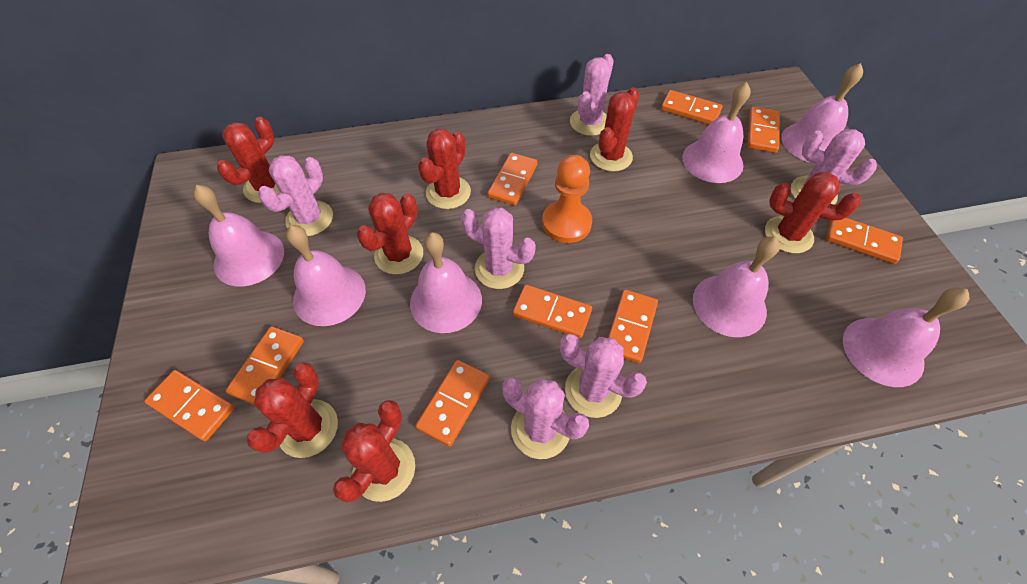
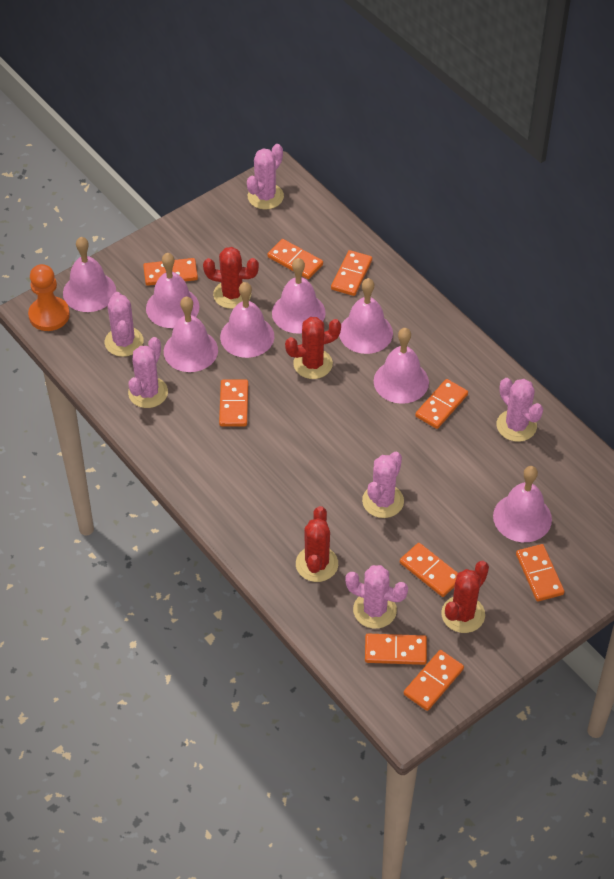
pink bell: [193,185,284,287] [286,225,366,326] [410,232,482,333] [682,82,750,183] [693,236,780,337] [781,63,863,162] [843,287,969,387] = 7 -> [63,237,116,312] [146,253,200,328] [164,296,218,372] [220,282,274,358] [272,258,326,334] [339,278,393,354] [374,328,429,404] [493,466,552,542] = 8
red cactus: [217,117,280,203] [246,362,338,458] [333,400,415,502] [356,193,423,275] [418,128,471,209] [590,88,639,172] [765,172,861,254] = 7 -> [203,247,259,309] [285,317,341,379] [296,506,338,582] [441,561,489,633] = 4

